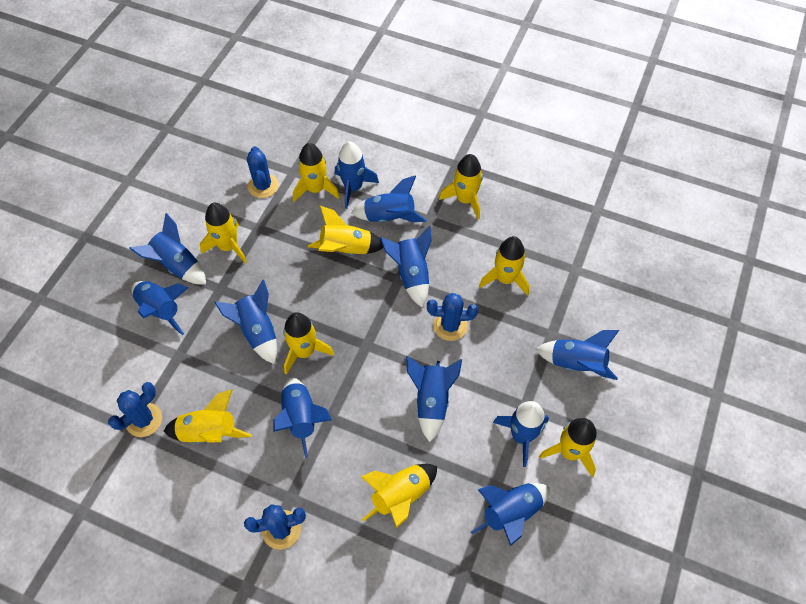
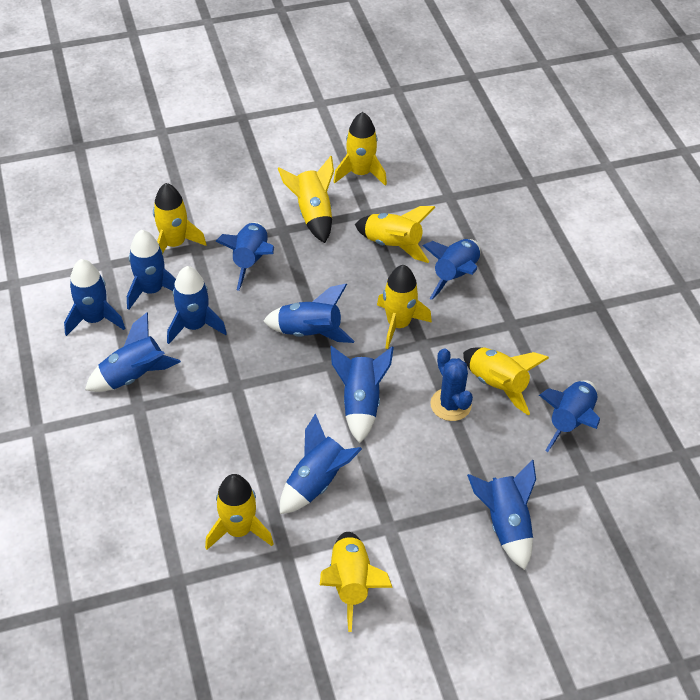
blue cactus: [108,382,162,437] [244,504,306,550] [247,146,279,198] [427,293,478,341] = 4 -> [430,348,473,421] = 1
yellow rocket: [164,389,252,444] [200,203,247,264] [283,312,334,375] [293,143,340,202] [308,206,383,255] [361,464,437,528] [439,154,483,219] [479,236,529,296] [539,418,597,477] = 9 -> [153,183,206,254] [205,474,274,550] [278,156,334,243] [320,532,393,632] [333,112,387,186] [355,206,435,263] [377,265,432,349] [463,347,549,415] = 8

